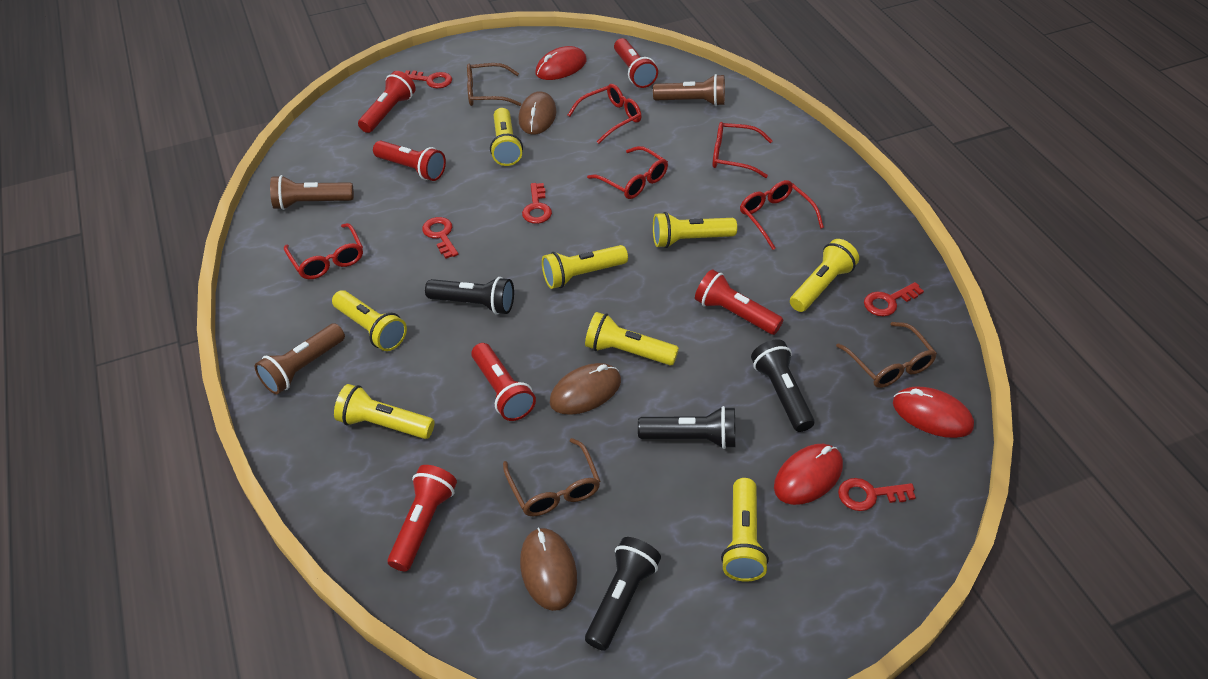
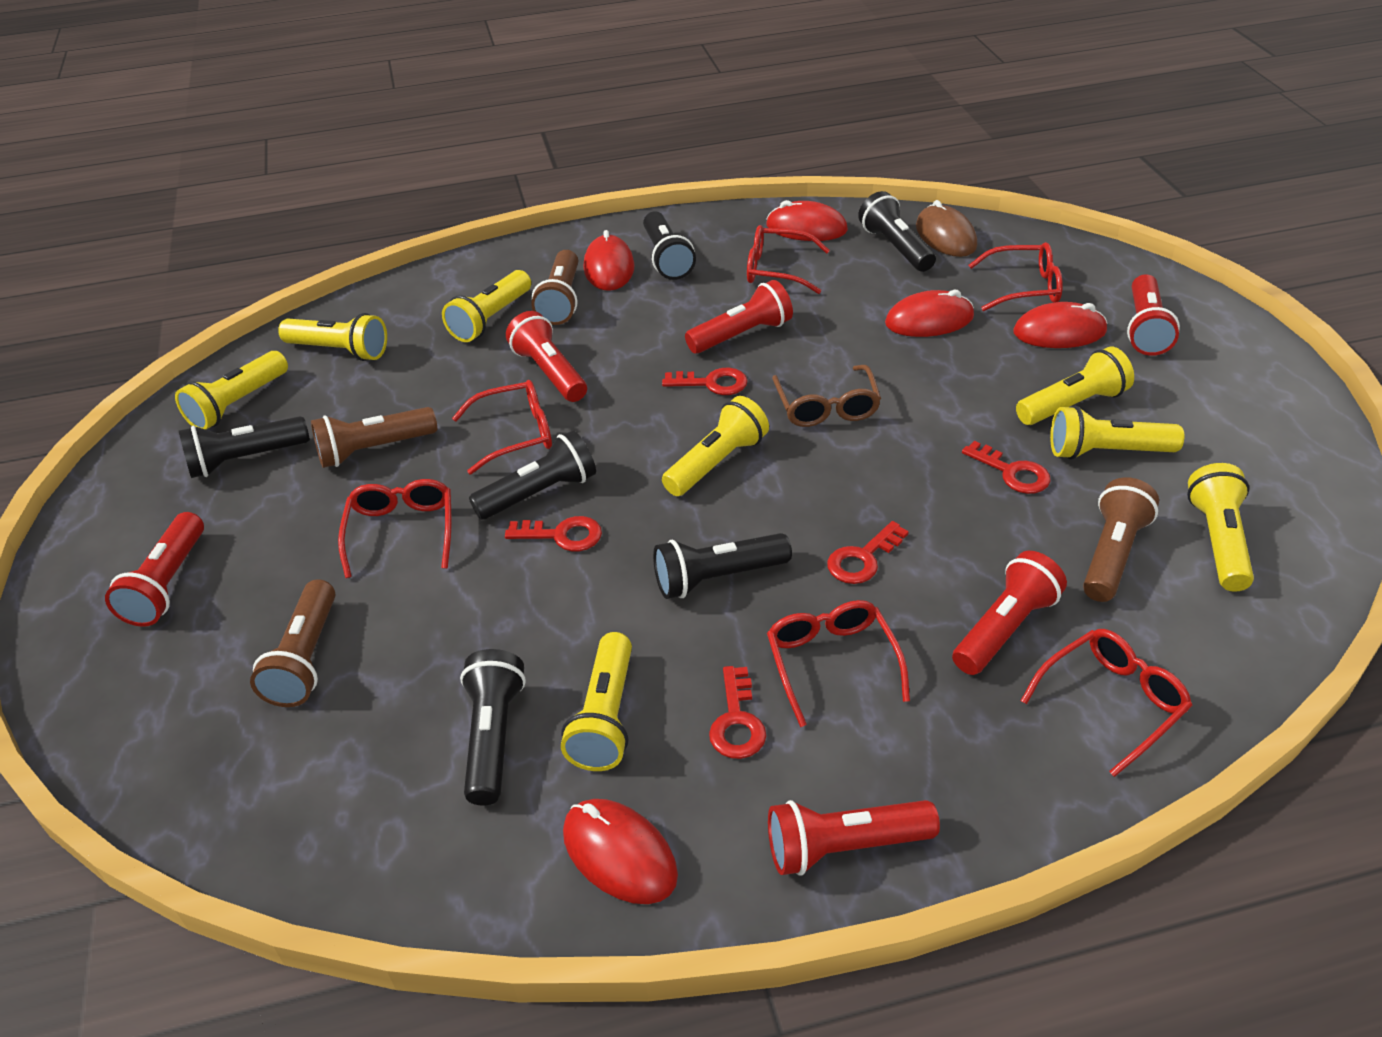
black flashlight: [425,277,514,315] [585,537,661,651] [638,406,736,449] [751,339,814,432] = 4 -> [179,416,310,478] [460,649,526,805] [469,430,596,520] [643,211,696,280] [653,533,792,599] [858,191,936,272] = 6
brown flashlight: [255,323,345,394] [270,175,354,210] [653,74,725,106] = 3 -> [250,579,336,707] [311,407,437,468] [531,250,578,325] [1083,477,1159,602] = 4
brown glasses: [467,63,521,106] [503,438,600,516] [836,322,937,388] = 3 -> [772,365,881,427] = 1
brown mouse: [519,91,557,135] [520,528,577,611] [550,363,621,415] = 3 -> [916,200,977,257] = 1
red glasses: [284,223,363,279] [568,84,641,144] [587,146,668,199] [713,122,772,178] [740,180,824,250] = 5 -> [338,479,451,578] [452,380,552,474] [747,225,830,294] [767,600,910,727] [969,242,1063,311] [1020,629,1192,777] = 6
red mouse: [536,46,587,80] [774,444,843,505] [893,386,974,438] = 3 -> [563,799,678,904] [584,230,634,291] [766,200,848,241] [885,290,974,337] [1013,302,1108,348] = 5

